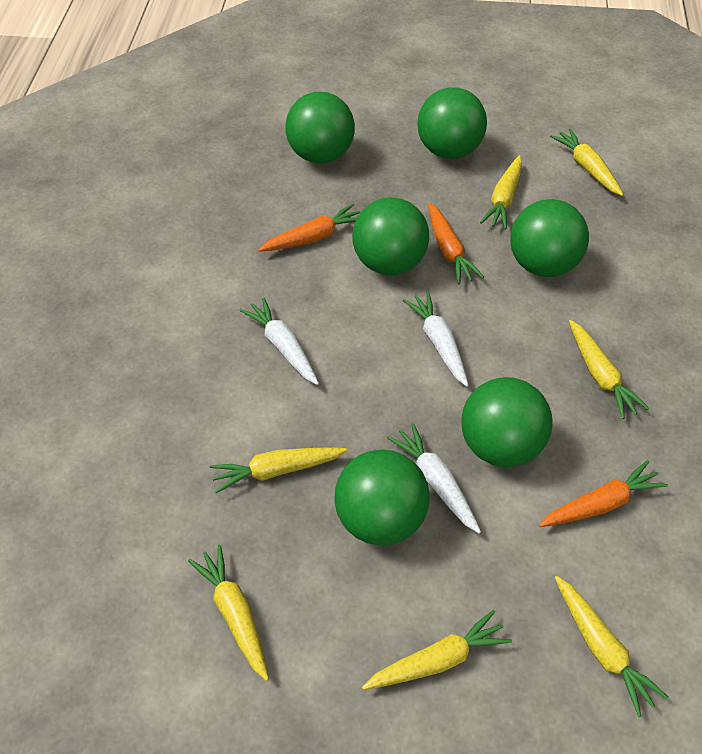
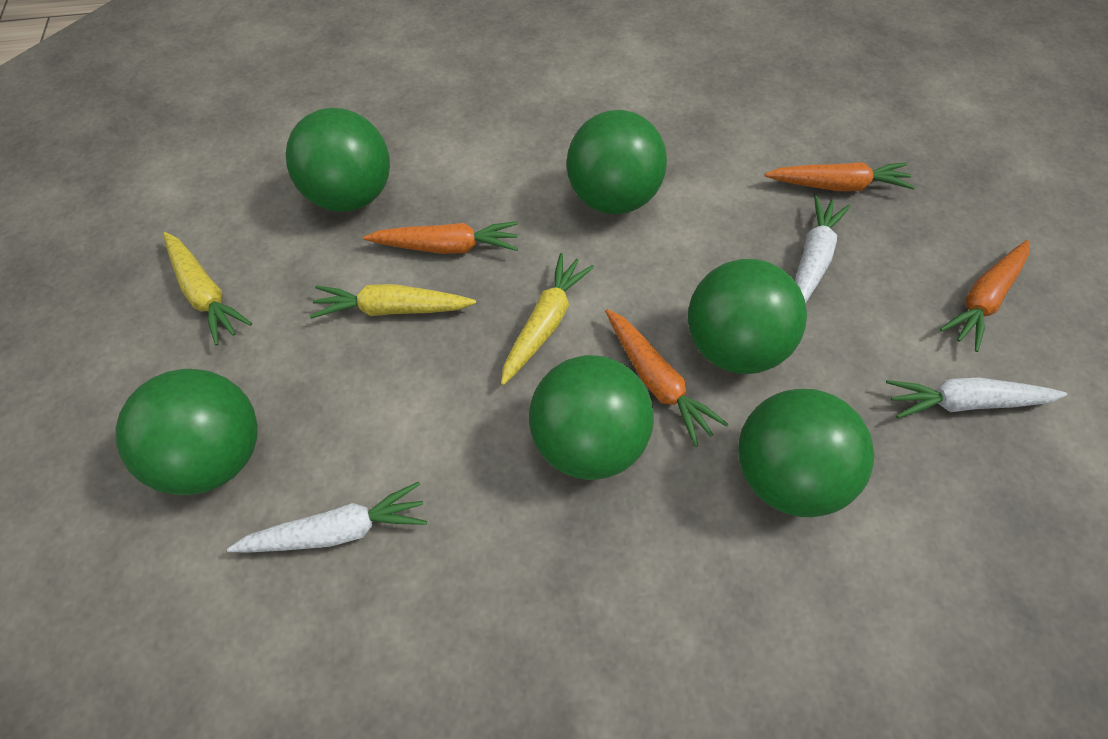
orange carrot: [258,204,360,252] [428,203,484,284] [539,460,668,527] = 3 -> [363,221,518,254] [605,309,729,447] [764,162,915,191] [940,240,1030,352] = 4
yellow carrot: [188,545,269,681] [210,447,348,493] [362,610,512,690] [480,155,522,229] [550,128,624,196] [555,576,669,717] [569,320,650,419] = 7 -> [163,232,252,346] [310,284,476,318] [501,253,594,385] = 3

